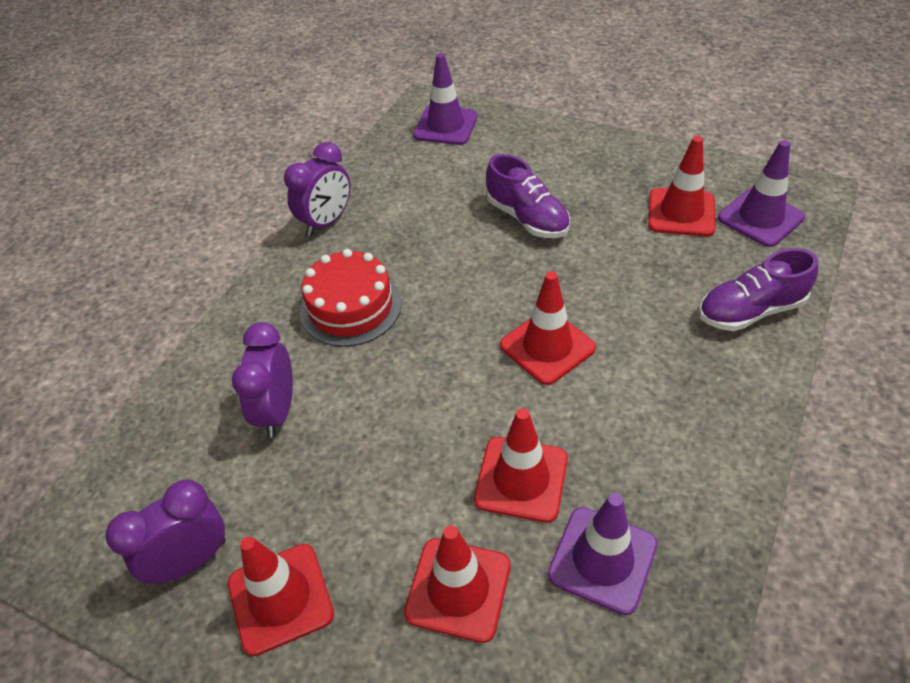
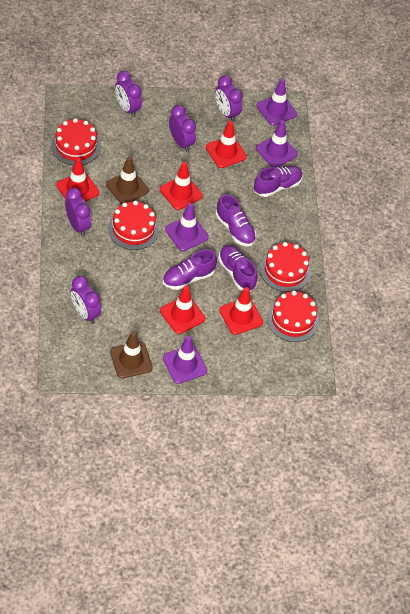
brown traffic cone: none = 0 -> [106,156,149,204] [110,331,153,378] = 2
purple clock: [106,480,225,584] [232,322,293,437] [284,142,351,236] = 3 -> [65,188,91,236] [71,276,101,324] [115,71,142,117] [169,105,196,152] [215,75,243,122] = 5
purple shoe: [486,154,570,238] [699,248,818,331] = 2 -> [162,250,217,290] [216,194,256,246] [218,245,257,291] [254,166,303,197] = 4
purple traffic cone: [413,53,478,145] [548,493,658,615] [718,140,805,247] = 3 -> [163,336,207,384] [165,203,209,251] [256,120,298,167] [257,79,297,126] = 4
red cake: [300,249,402,347] = 1 -> [51,118,101,165] [108,201,159,250] [260,242,311,292] [267,291,319,342] = 4

